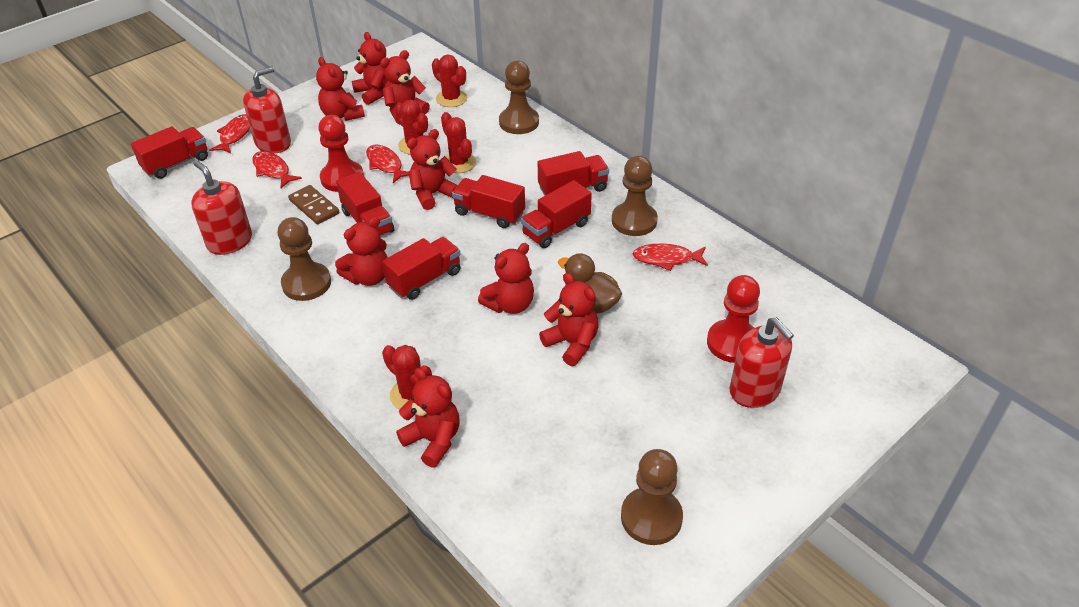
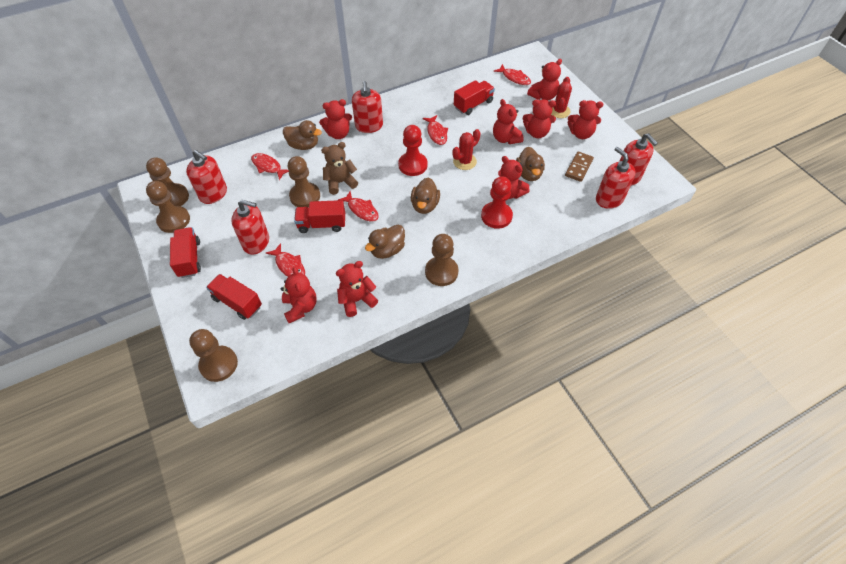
brown duck: [558,253,622,314] = 1 -> [283,120,322,150] [365,225,405,259] [411,178,440,214] [516,147,545,181] = 4
brown pawn: [277,217,331,301] [499,61,539,134] [612,156,658,236] [621,449,683,545] = 4 -> [146,157,189,206] [146,181,190,233] [189,329,238,382] [288,156,320,207] [425,234,458,286] = 5
brown teddy bear: none = 0 -> [321,142,358,195] = 1
red cactus: [382,345,432,410] [395,100,428,154] [432,54,467,107] [441,112,476,173] = 4 -> [453,129,481,170] [551,77,572,118] = 2
red fish: [209,114,250,153] [252,151,302,188] [366,144,409,183] [633,244,708,271] = 4 -> [251,153,289,180] [266,243,305,277] [338,192,379,221] [423,115,448,145] [494,64,531,85] = 5
red soap dispenser: [191,160,252,255] [243,66,291,154] [730,317,794,408] = 3 -> [186,150,227,204] [231,200,269,255] [352,81,383,133] [596,147,636,209] [619,133,658,186] = 5
red truck: [131,126,208,179] [336,172,394,236] [382,237,461,300] [452,175,525,228] [521,180,592,248] [538,151,609,196] = 6 -> [170,227,201,278] [206,274,262,320] [294,200,345,233] [454,80,495,115] = 4

